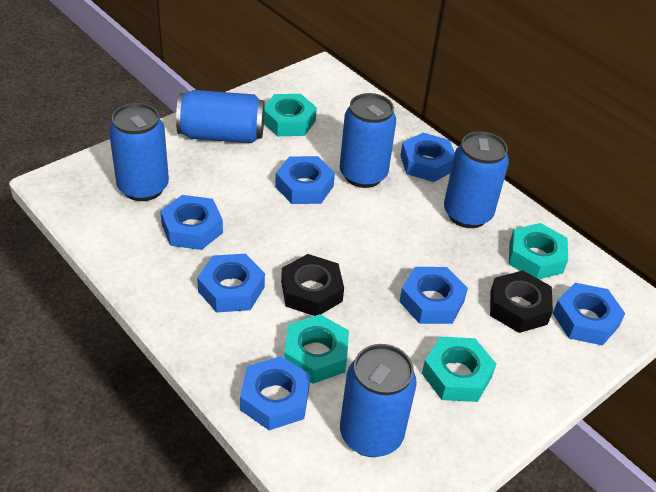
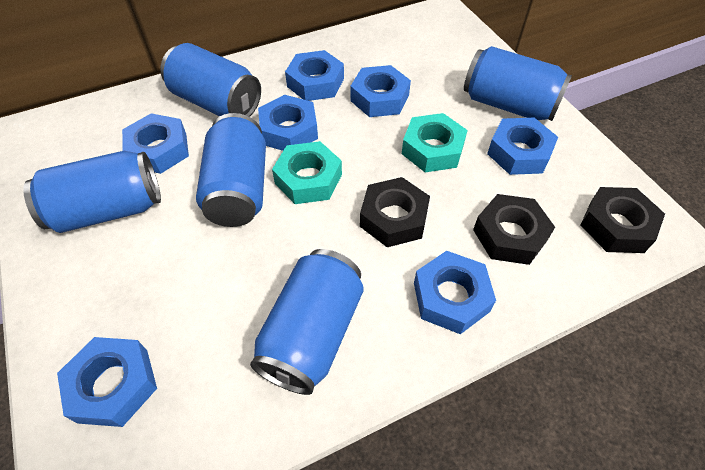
black nut: [281,254,344,316] [490,270,553,333] = 2 -> [360,177,430,247] [473,194,555,265] [581,187,665,253] = 3
turquoise nut: [264,94,317,136] [284,314,349,384] [422,336,496,402] [509,223,568,279] = 4 -> [272,141,342,204] [402,113,468,172] = 2

